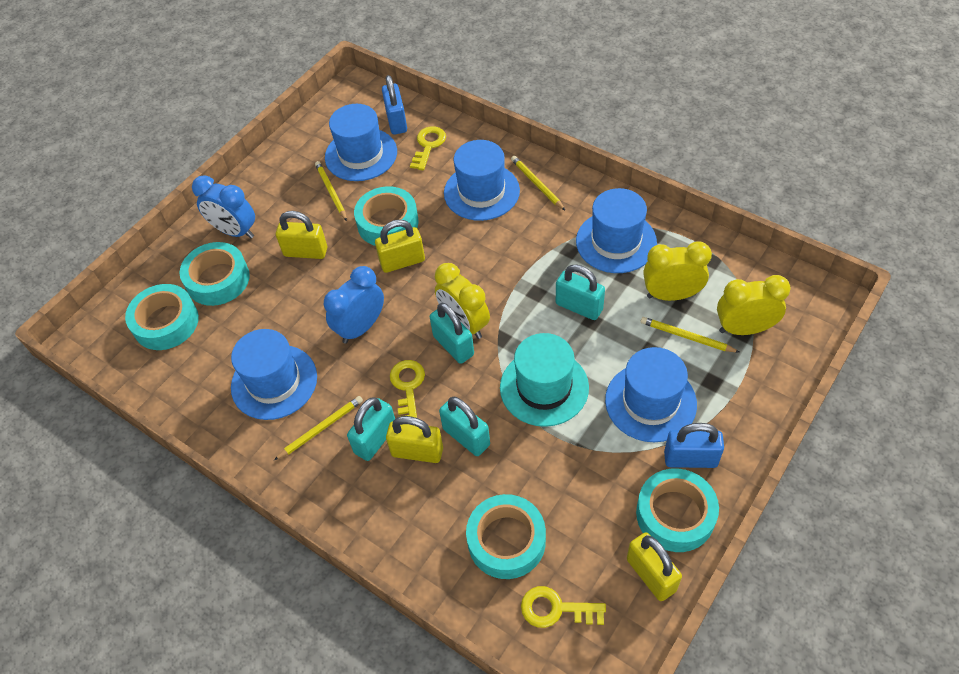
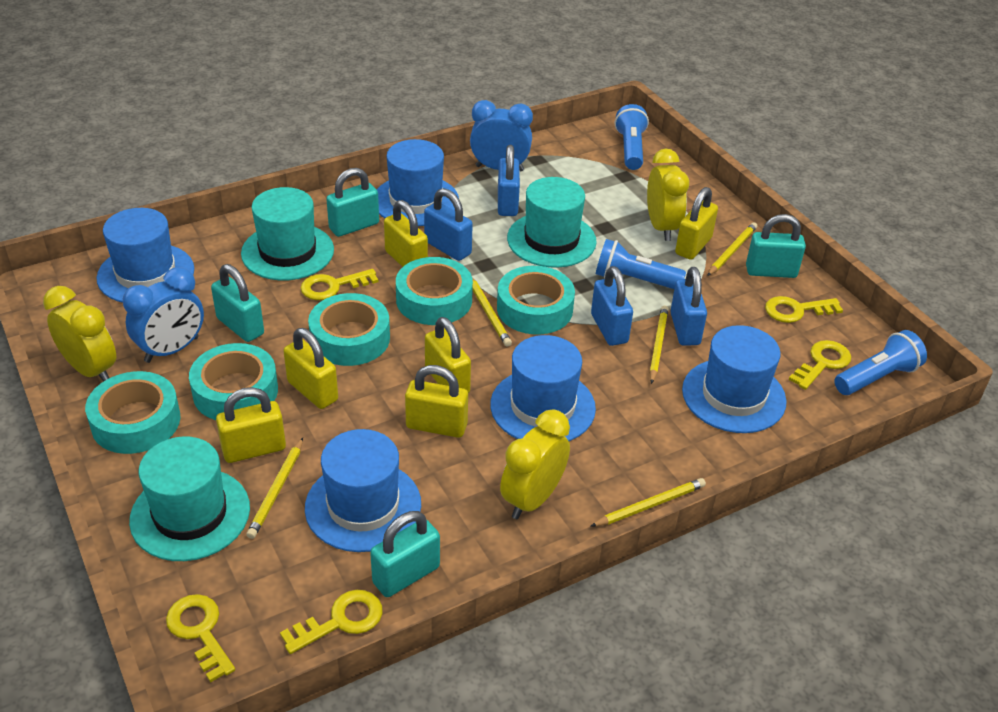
blue flashlight: none = 0 -> [596,239,686,289] [615,104,649,170] [834,330,927,395] = 3
blue padlock: [382,75,407,135] [664,423,724,468] = 2 -> [424,188,473,261] [498,145,520,216] [591,266,633,346] [670,267,707,346] = 4
turquoise hat: [500,333,589,427] = 1 -> [129,436,250,561] [241,187,334,281] [507,177,597,268] = 3
yellow key: [390,360,425,418] [410,126,446,170] [521,586,606,628] = 3 -> [166,594,235,683] [280,590,383,654] [301,269,378,300] [765,296,843,323] [789,340,851,390] = 5
yellow padlock: [276,211,327,259] [375,219,425,273] [386,416,443,463] [627,532,682,601] = 4 -> [216,387,286,463] [283,328,338,409] [384,200,428,267] [405,365,468,438] [425,317,471,393] [675,187,718,260] = 6
yellow pencil: [274,396,363,460] [315,161,347,221] [511,156,565,210] [641,317,740,353] = 4 -> [246,438,303,539] [472,278,512,347] [590,478,706,527] [649,306,669,384] [707,222,757,276] = 5

